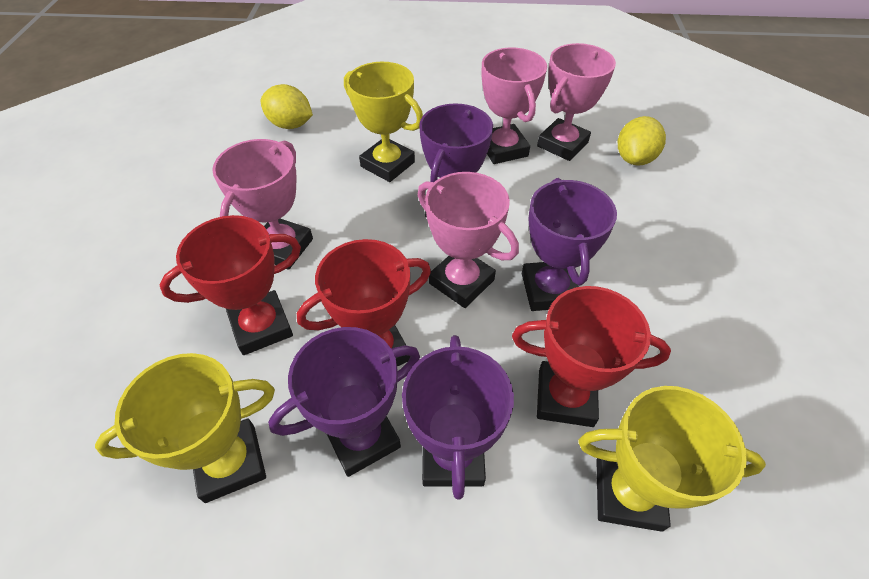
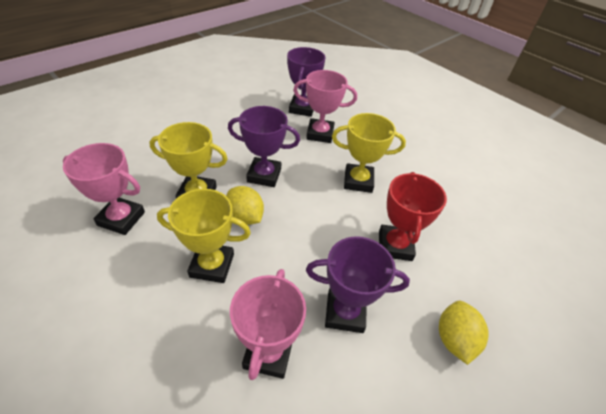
pink trophy: [212,139,313,270] [418,172,519,308] [481,48,547,164] [537,43,616,161] = 4 -> [63,143,145,235] [230,269,306,380] [293,70,357,143] = 3
purple trophy: [268,327,420,477] [402,335,514,499] [419,103,493,218] [522,178,617,311] = 4 -> [228,106,300,187] [287,47,325,117] [306,236,410,333] = 3
red trophy: [160,215,301,355] [297,239,431,366] [512,286,671,427] = 3 -> [379,172,447,261] = 1

